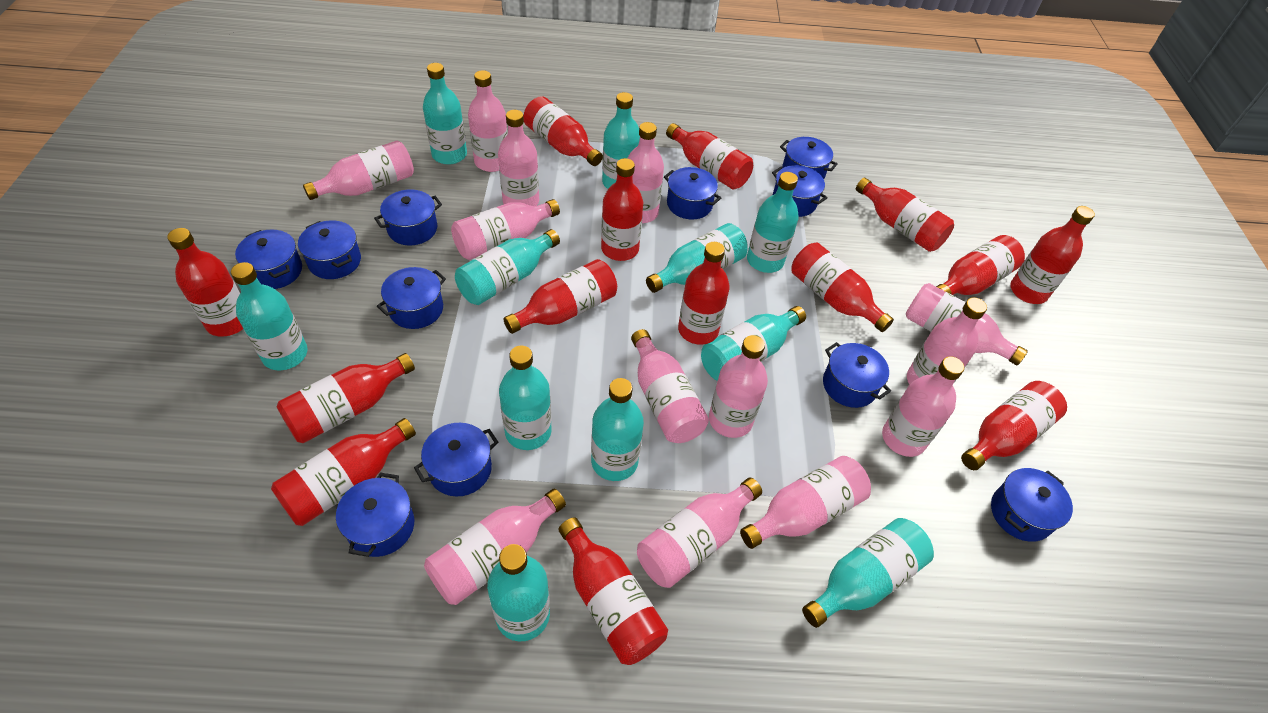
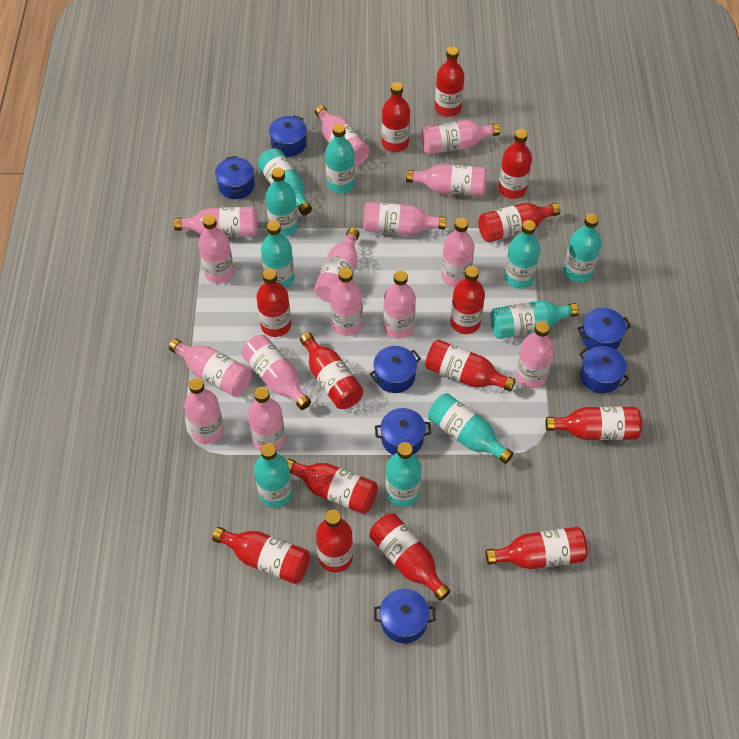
blue pot: [235,230,302,289] [298,220,361,279] [336,473,414,557] [374,189,442,245] [377,267,446,329] [414,423,498,497] [664,167,721,219] [772,165,827,217] [780,137,838,179] [823,342,891,408] [991,468,1073,541] = 11 -> [215,156,255,199] [269,115,307,157] [370,346,421,393] [374,589,435,643] [375,408,431,455] [577,308,631,350] [579,346,629,393] = 7
pink bottle: [303,141,414,200] [424,489,566,605] [451,199,560,260] [468,70,508,172] [498,110,539,206] [627,122,664,223] [631,329,709,443] [637,478,762,588] [709,335,768,438] [740,456,871,549] [882,356,964,457] [906,283,1028,366] [907,297,987,385] = 13 -> [169,339,252,397] [174,207,258,237] [184,378,224,444] [198,215,234,284] [242,335,311,410] [248,387,285,451] [314,228,360,303] [315,105,370,166] [330,268,363,336] [363,202,446,235] [383,270,416,339] [406,164,487,196] [421,120,500,154] [441,218,475,287] [516,321,554,388] = 15
turquoise bottle: [231,262,308,370] [423,63,467,165] [455,229,560,305] [487,544,550,641] [499,346,552,450] [591,378,644,481] [602,92,640,189] [646,223,748,293] [701,306,806,381] [747,172,799,273] [802,518,934,628] = 11 -> [254,443,292,508] [258,148,312,215] [261,221,294,288] [266,168,298,237] [325,124,355,193] [386,442,422,507] [428,393,513,464] [490,300,579,339] [504,220,540,289] [564,213,601,282] = 10

